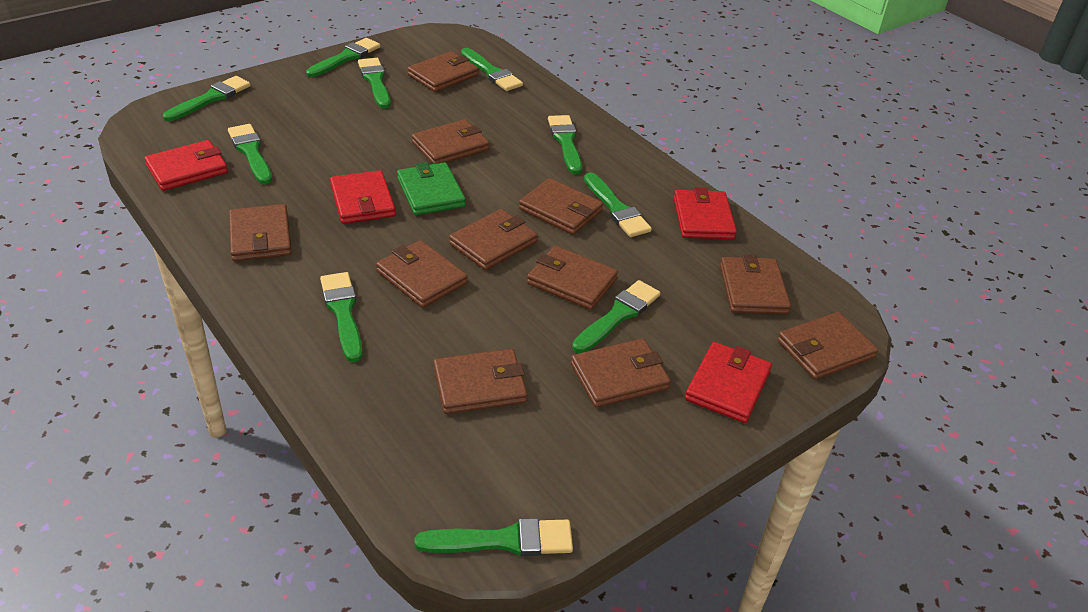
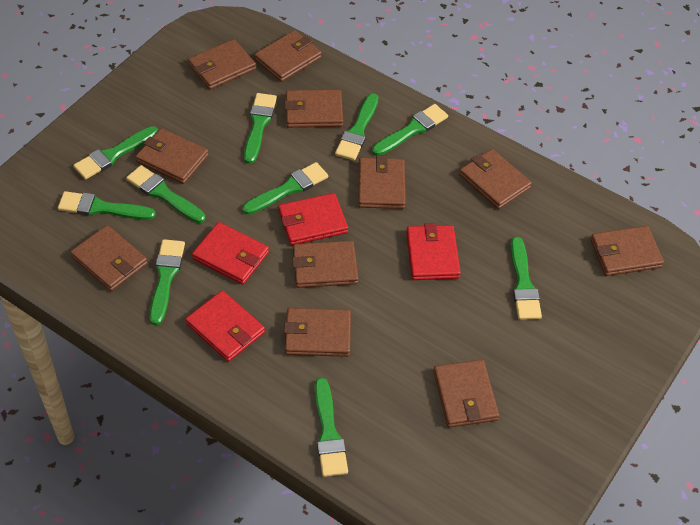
green wallet: [397,162,466,215] = 1 -> none = 0

